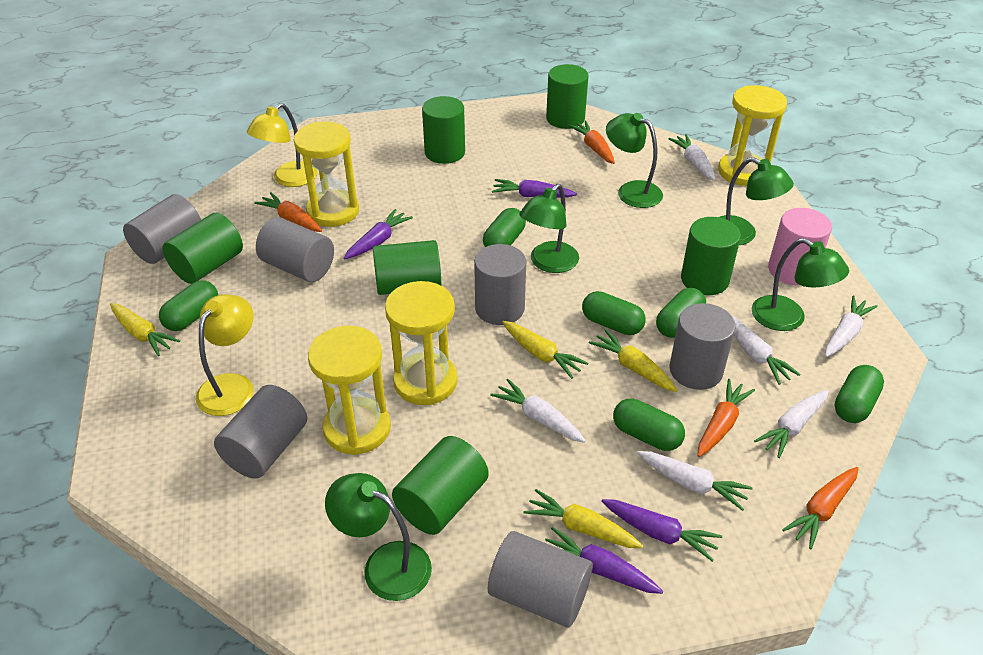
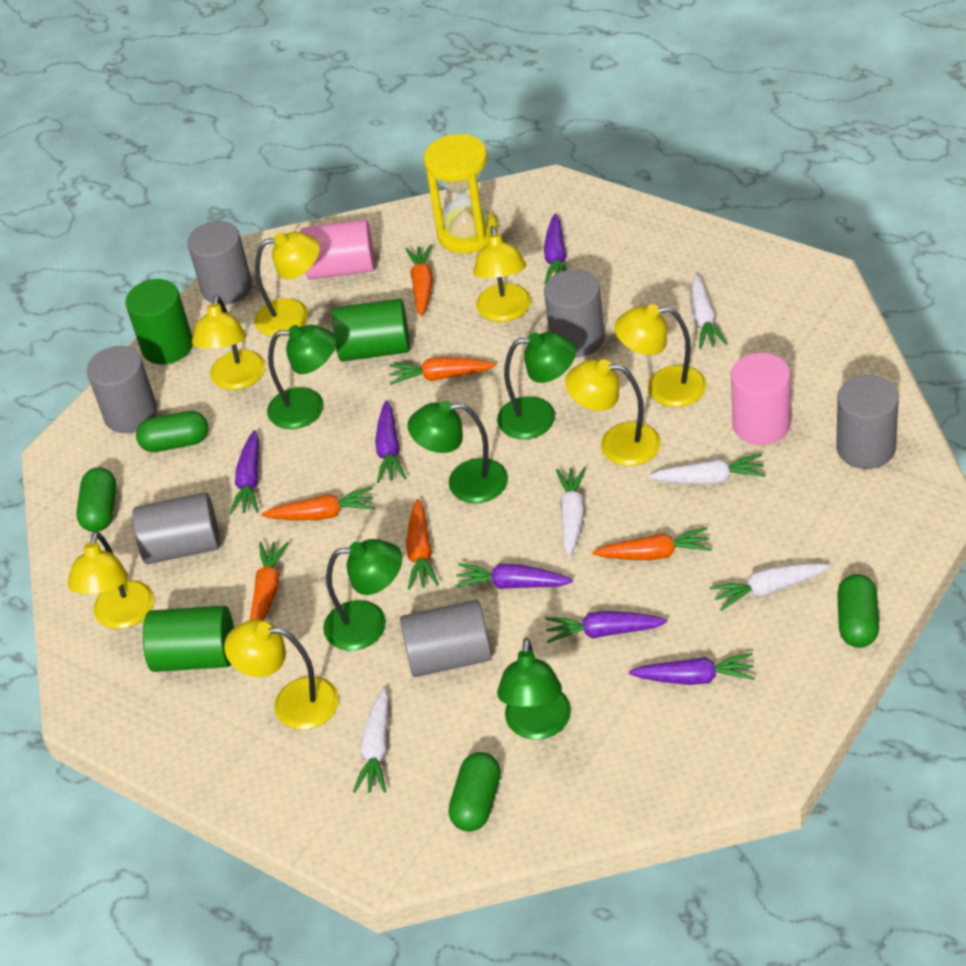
green capsule: [159,280,218,331] [483,208,526,247] [582,291,646,335] [613,399,685,451] [656,288,706,338] [834,365,884,423] = 6 -> [76,467,116,532] [136,411,208,452] [449,752,501,832] [837,574,879,648] = 4
green cylinder: [162,213,243,284] [373,240,441,295] [392,436,489,535] [422,96,465,164] [546,64,589,129] [681,217,741,295] = 6 -> [125,279,193,364] [143,605,234,672] [332,298,410,362] = 3
orange carrot: [254,192,322,232] [568,121,615,164] [697,379,755,457] [782,467,859,549] = 4 -> [250,542,289,620] [262,487,375,520] [389,357,496,385] [406,244,433,317] [406,499,439,590] [592,527,712,560] = 6
pink cylinder: [768,208,832,285] = 1 -> [300,219,375,280] [731,353,791,445] = 2
purple carrot: [344,209,413,259] [492,179,577,198] [545,527,663,594] [601,499,722,562] = 4 -> [229,430,259,514] [375,400,406,483] [455,563,573,589] [544,214,567,284] [545,611,667,643] [629,653,755,685] = 6
white carrot: [490,379,586,443] [637,451,753,511] [668,134,715,181] [732,316,801,385] [754,390,829,458] [825,295,878,357] = 6 -> [353,688,389,793] [556,467,586,557] [649,454,765,485] [690,274,727,349] [710,563,829,611] = 5
yellow carrot: [110,303,180,356] [502,321,588,379] [524,489,643,548] [589,329,678,392] = 4 -> none = 0
yellow hourglass: [294,122,359,227] [308,325,391,455] [385,281,458,405] [718,85,787,186] = 4 -> [424,134,498,253] = 1
yellow lamp: [196,294,254,416] [247,103,318,187] = 2 -> [68,531,154,629] [192,295,265,390] [224,619,339,730] [254,231,320,337] [473,226,531,322] [565,359,661,466] [614,304,706,407] = 7

